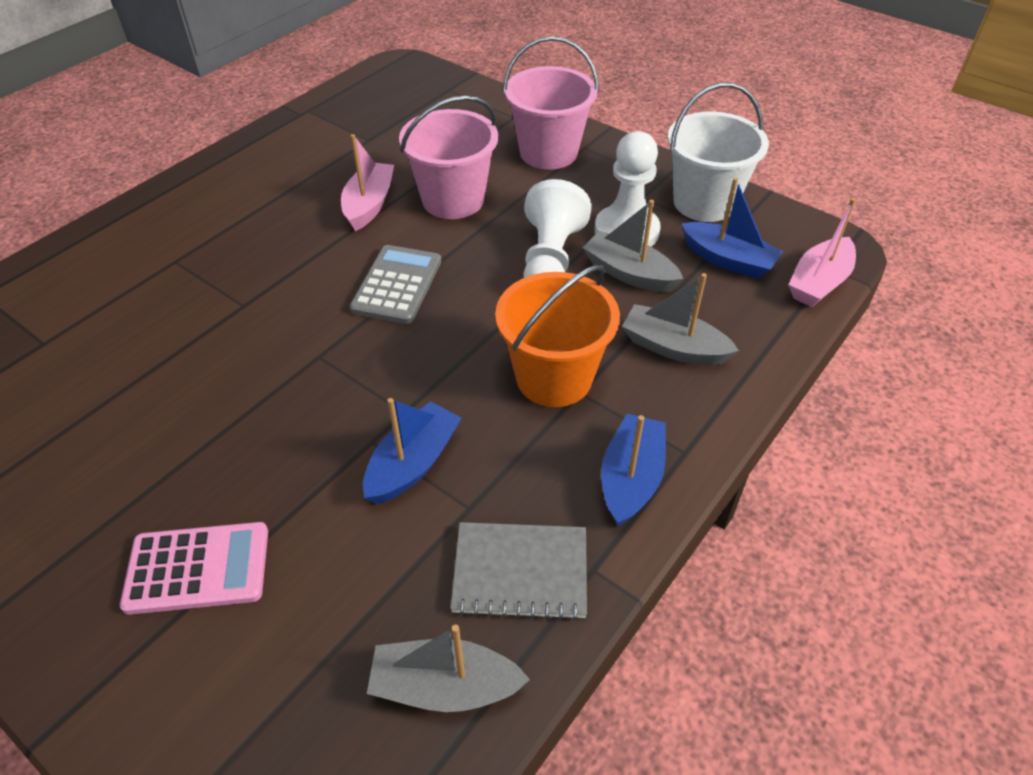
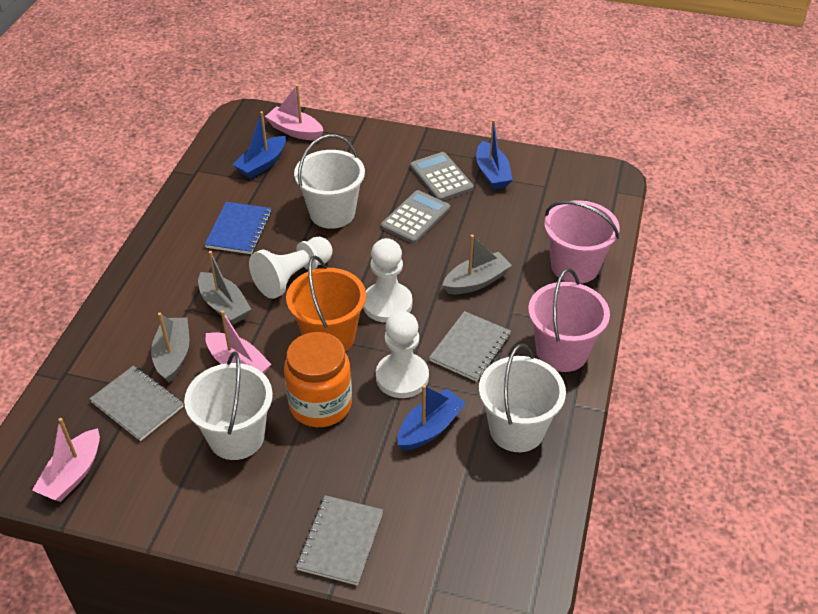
blue notebook: none = 0 -> [204,202,271,254] = 1
grey calculator: [350,245,441,324] = 1 -> [381,190,450,244] [410,152,474,201] = 2
grey notebook: [450,522,587,620] = 1 -> [89,366,184,441] [296,495,383,585] [429,311,511,382] = 3
orange jar: none = 0 -> [284,332,352,427] = 1
pink boat: [341,134,394,231] [788,198,856,307] = 2 -> [32,418,100,502] [205,310,271,374] [265,84,323,141] = 3
pink calculator: [120,522,268,615] = 1 -> none = 0
white bucket: [668,83,769,222] = 1 -> [184,351,273,460] [294,134,365,229] [479,344,566,452] = 3
white pawn: [523,179,592,278] [595,131,661,247] = 2 -> [249,237,333,299] [363,238,412,323] [376,311,429,398] = 3

